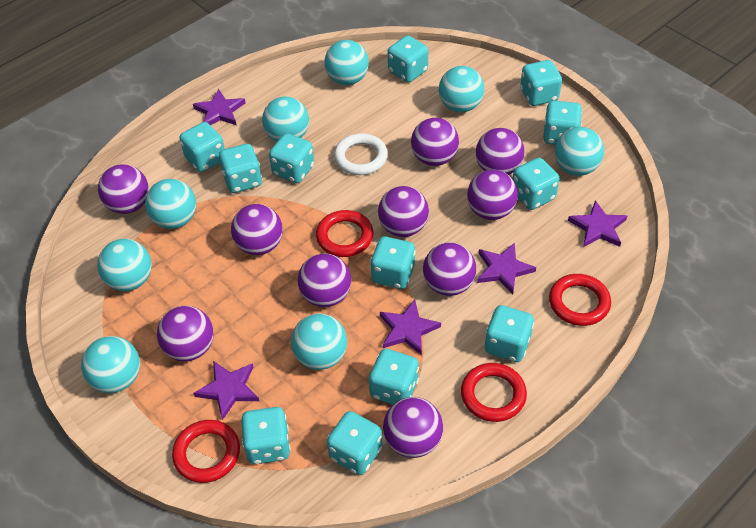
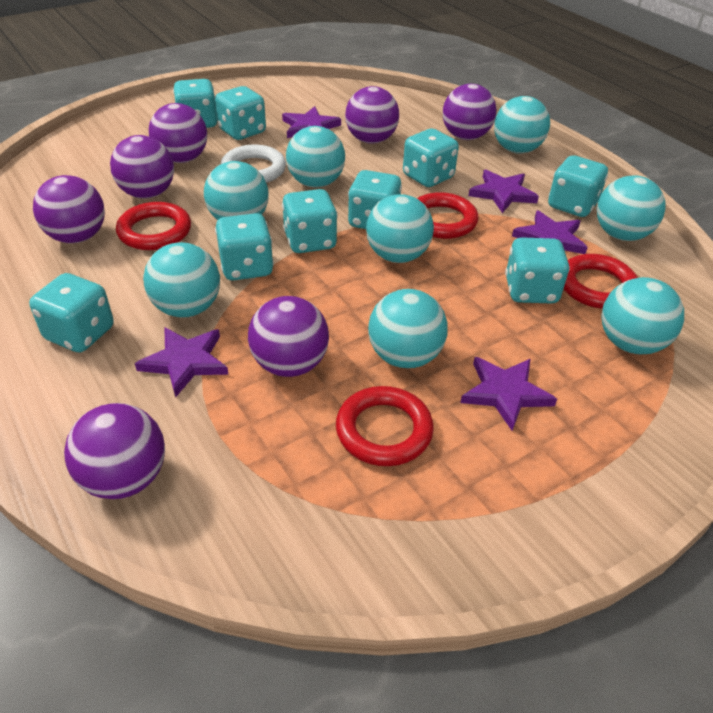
purple ball: [98,164,149,214] [157,306,214,361] [231,204,283,255] [298,253,351,307] [378,186,429,237] [383,397,443,458] [411,118,459,166] [423,242,476,296] [467,170,518,220] [476,128,524,175] = 10 -> [33,175,105,243] [64,403,165,499] [110,135,174,198] [149,103,207,163] [248,296,329,377] [345,86,399,144] [443,84,497,140] = 7
turquoise dice: [179,122,225,172] [219,144,262,193] [241,407,291,464] [269,133,314,183] [327,411,382,475] [369,349,419,405] [370,237,416,289] [388,36,428,82] [484,305,534,362] [513,158,559,210] [520,60,562,106] [543,101,582,145] = 12 -> [29,273,114,353] [173,79,217,128] [215,86,266,140] [215,213,274,281] [282,189,338,253] [348,170,402,229] [403,129,459,187] [505,237,570,303] [548,155,608,217] = 9

